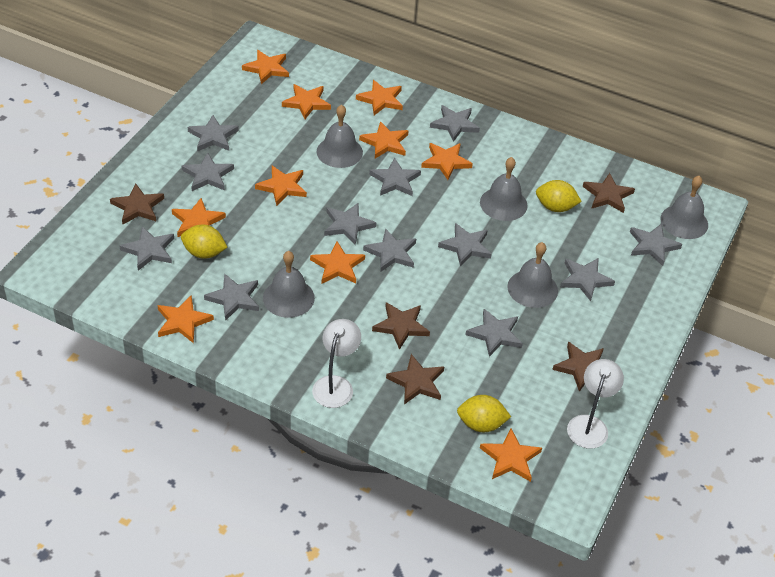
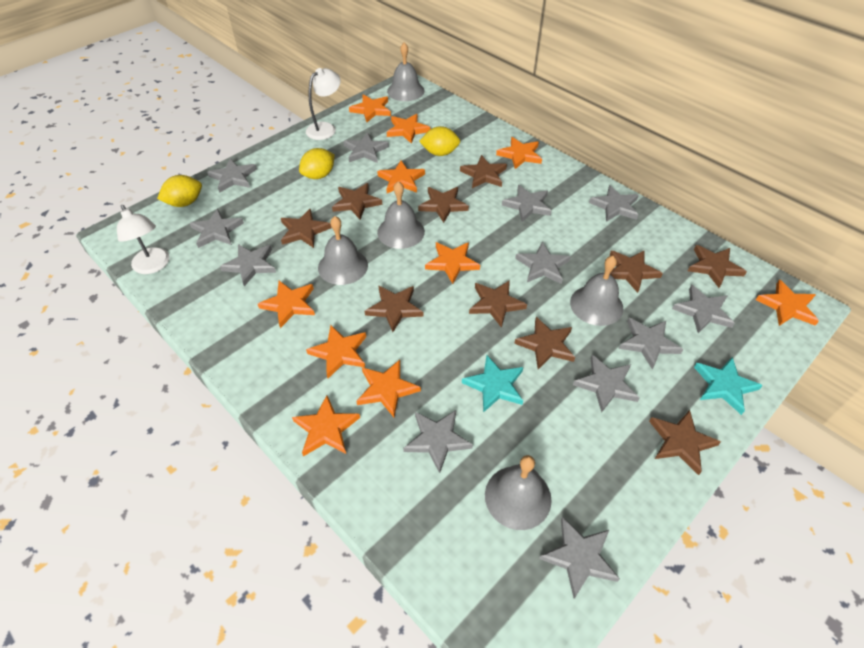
brown star: [110,183,164,225] [372,302,430,350] [386,354,444,404] [552,342,604,392] [583,173,635,213] = 5 -> [281,208,331,248] [332,183,382,220] [365,285,423,332] [418,187,469,223] [460,155,507,188] [469,280,527,328] [514,317,575,369] [610,251,663,293] [649,410,721,475] [688,245,747,288] = 10
turquoise star: none = 0 -> [462,355,523,413] [694,357,763,415] = 2

